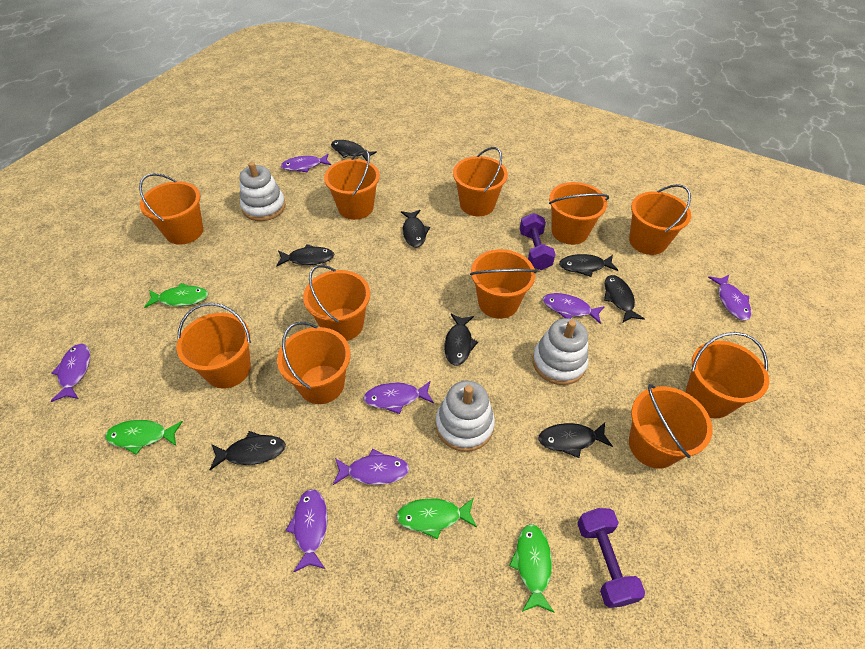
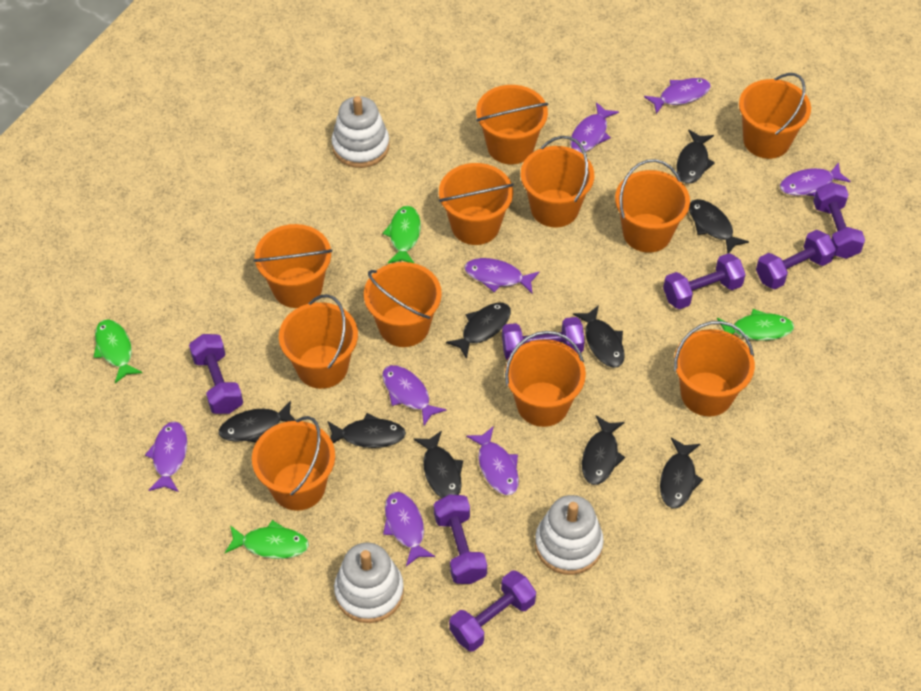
black fish: [210,431,286,470] [276,244,335,267] [331,140,377,161] [401,210,430,247] [444,314,478,366] [538,423,613,458] [559,254,618,277] [604,275,645,322] = 8 -> [219,400,295,442] [327,413,406,448] [414,431,463,498] [446,303,511,359] [573,305,625,368] [582,415,625,485] [660,438,703,508] [676,130,715,184] [689,199,749,253] = 9
purple dumbbell: [520,213,556,270] [577,508,645,608] = 2 -> [189,334,243,414] [434,494,487,584] [449,570,536,652] [502,317,585,360] [663,253,746,309] [756,230,836,289] [813,182,865,259] = 7
purple fish: [51,344,90,402] [281,154,331,173] [285,489,328,572] [333,449,409,485] [363,381,434,414] [543,293,605,324] [708,275,751,321] = 7 -> [145,421,187,492] [382,365,447,426] [383,492,435,566] [465,258,539,293] [466,426,519,495] [570,102,619,153] [644,78,711,114] [780,162,851,196] = 8

